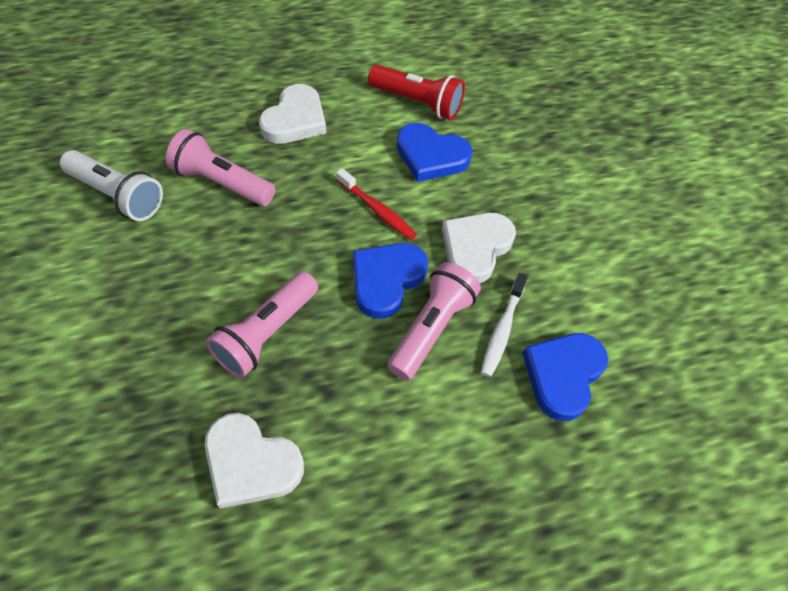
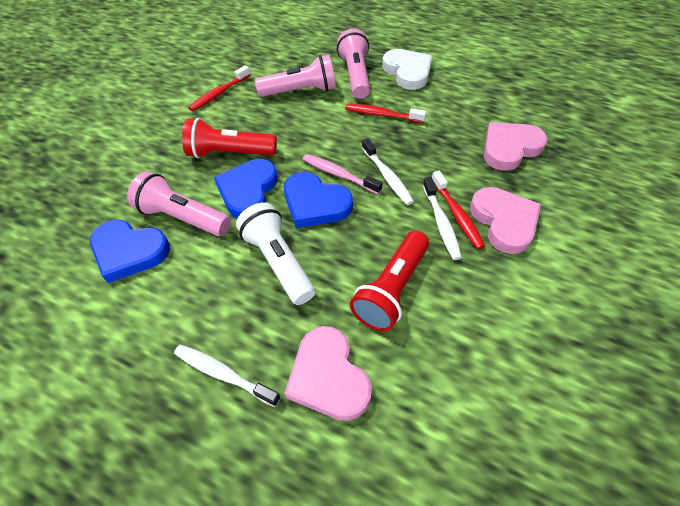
pink heart: none = 0 -> [284,326,372,421] [470,187,541,254] [484,122,548,171] = 3
pink toothbrush: none = 0 -> [303,154,383,194] = 1
red flashlight: [368,65,465,120] = 1 -> [182,118,277,158] [350,231,429,332] = 2
red toothbrush: [336,168,417,240] = 1 -> [188,65,250,111] [345,104,426,123] [432,171,485,249] = 3
white heart: [205,413,304,509] [259,84,326,144] [442,213,516,283] = 3 -> [382,49,433,90] = 1
white toothbrush: [481,273,528,377] = 1 -> [174,345,281,407] [362,138,414,205] [423,177,462,260] = 3

